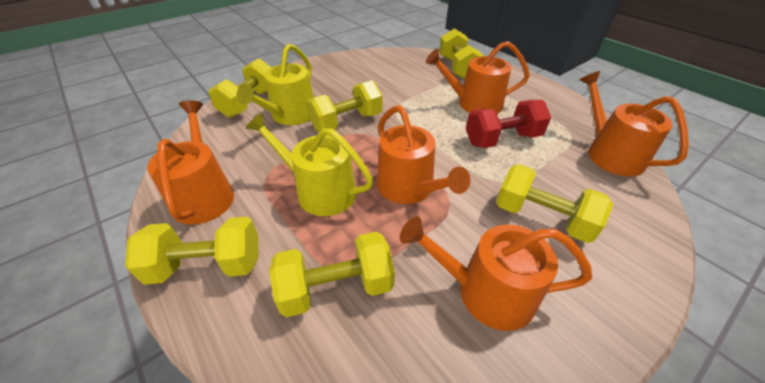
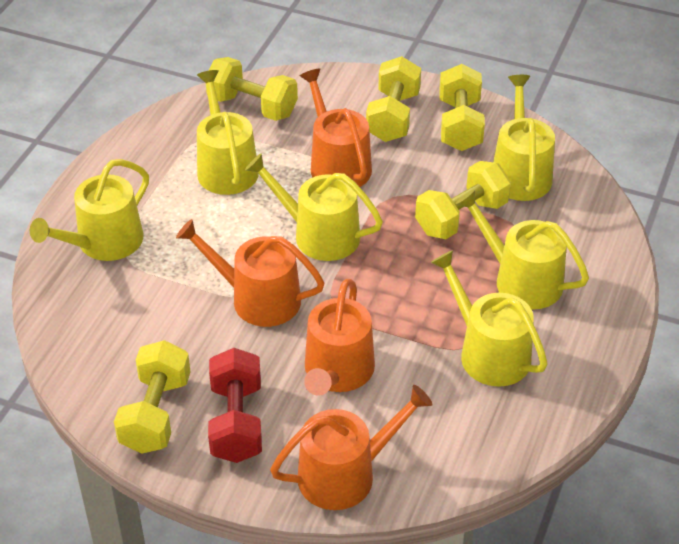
orange watering can: [147,100,234,225] [377,105,470,204] [400,216,592,331] [426,41,530,114] [580,71,689,177] = 5 -> [176,219,324,327] [270,385,432,510] [300,68,372,187] [304,279,375,396] = 4
yellow dumbbell: [125,217,258,285] [209,58,271,118] [269,232,395,317] [306,80,383,132] [439,28,484,79] [496,164,613,243] = 6 -> [114,340,190,454] [206,57,298,121] [366,56,421,142] [415,161,511,239] [439,64,485,151] = 5
yellow watering can: [237,44,314,125] [246,113,373,216] = 2 -> [30,159,149,261] [197,70,259,195] [245,153,383,261] [431,250,548,387] [455,189,589,309] [493,75,555,201] = 6

